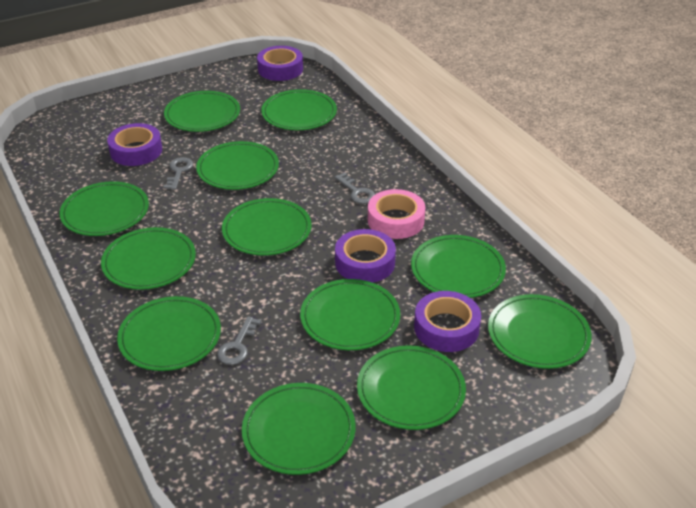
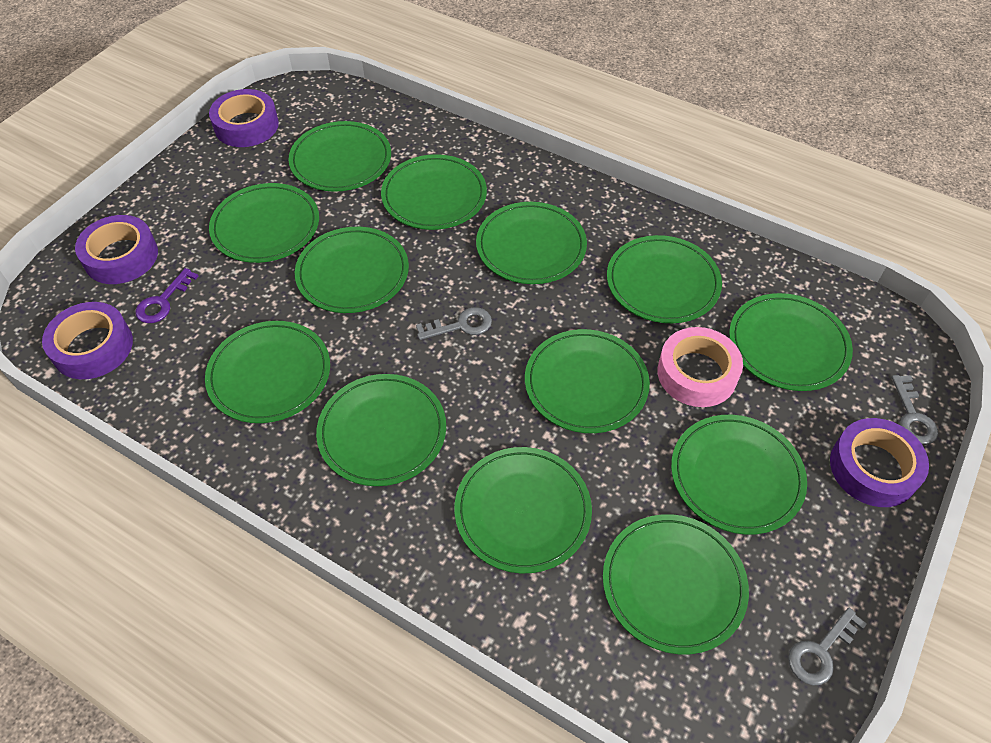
green plate: [59,181,149,236] [101,227,196,290] [117,296,221,371] [164,91,240,132] [196,141,279,190] [222,198,312,256] [242,383,356,475] [261,89,337,130] [300,279,400,350] [357,345,466,430] [411,235,506,298] [488,294,592,369] = 12 -> [205,321,330,423] [209,183,319,263] [288,121,391,192] [295,227,409,313] [316,374,446,486] [381,154,487,230] [454,447,592,573] [476,202,587,284] [525,329,650,433] [603,514,749,654] [607,235,722,323] [671,415,807,535] [729,293,853,391] = 13
purple key: none = 0 -> [136,268,199,323] = 1

